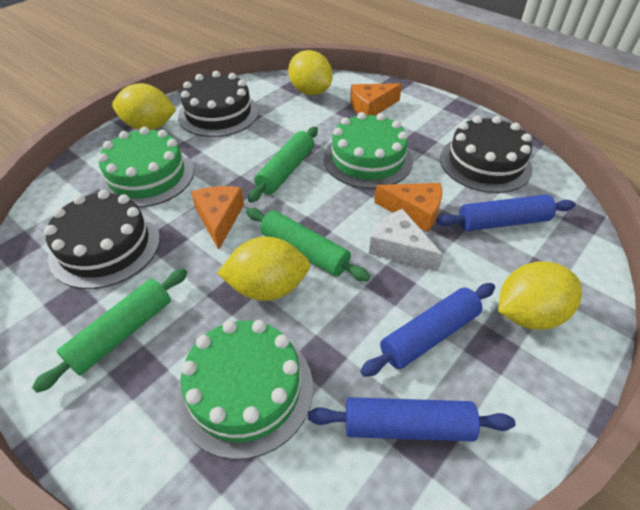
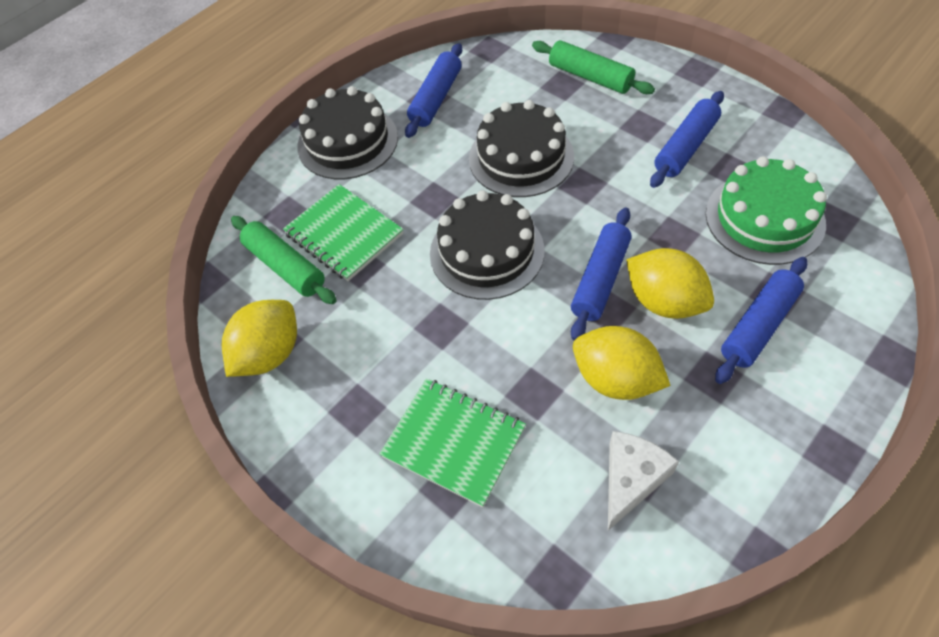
blue rolling pin: [308,397,515,442] [360,283,495,377] [437,195,576,231] = 3 -> [405,43,462,138] [571,208,632,341] [650,91,724,188] [715,257,807,384] = 4
green cake: [98,127,194,208] [176,320,313,460] [324,112,413,189] = 3 -> [706,156,827,265] = 1
green notebook: none = 0 -> [283,184,403,281] [380,378,526,507] = 2
green rolling pin: [32,268,188,393] [246,208,370,281] [248,127,318,203] = 3 -> [231,216,336,304] [532,40,655,94] = 2
orange cheese: [191,186,244,250] [350,83,402,116] [374,183,442,232] = 3 -> none = 0
yellow lemon: [112,83,176,130] [217,237,310,301] [288,50,333,95] [498,261,582,330] = 4 -> [222,300,297,377] [573,326,671,400] [626,248,714,319] = 3

